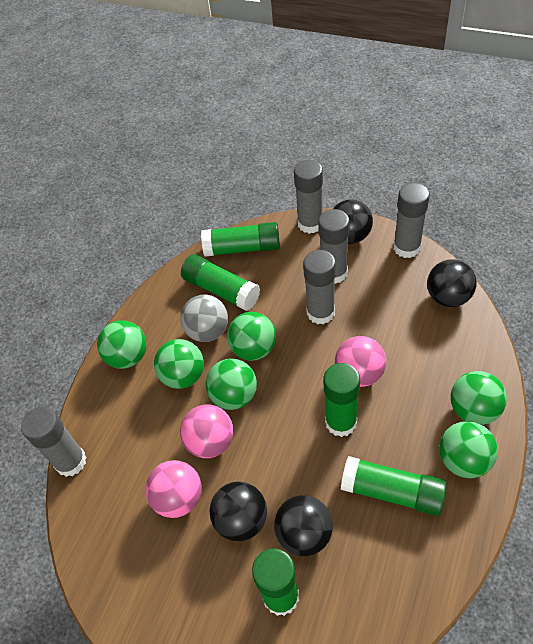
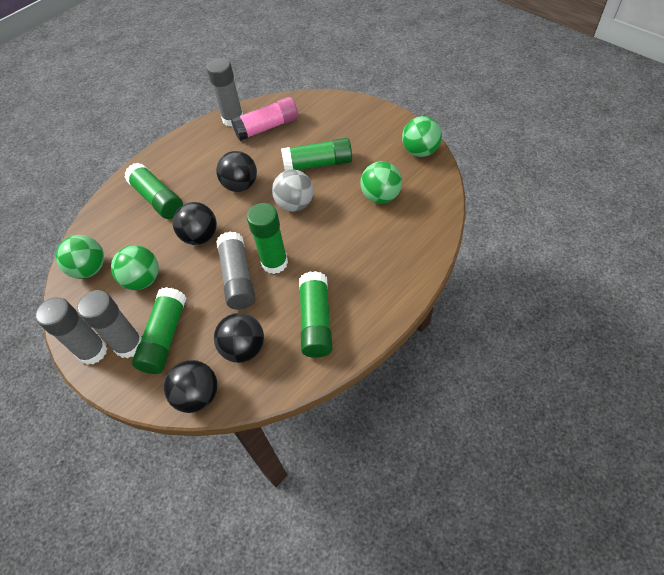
green ball: [97,320,146,369] [154,339,204,389] [206,358,257,410] [227,312,276,361] [439,421,498,478] [451,371,507,425] = 6 -> [56,235,104,279] [111,245,159,290] [360,161,402,204] [402,116,442,157] = 4
grey glue stick: [21,407,87,477] [294,160,323,234] [303,250,336,324] [318,209,350,284] [393,183,430,258] = 5 -> [35,297,108,365] [77,290,142,358] [207,58,243,127] [216,231,255,310] = 4
pink ball: [145,460,202,518] [180,404,233,458] [335,336,386,387] = 3 -> none = 0
pink glue stick: none = 0 -> [231,97,298,141] = 1

